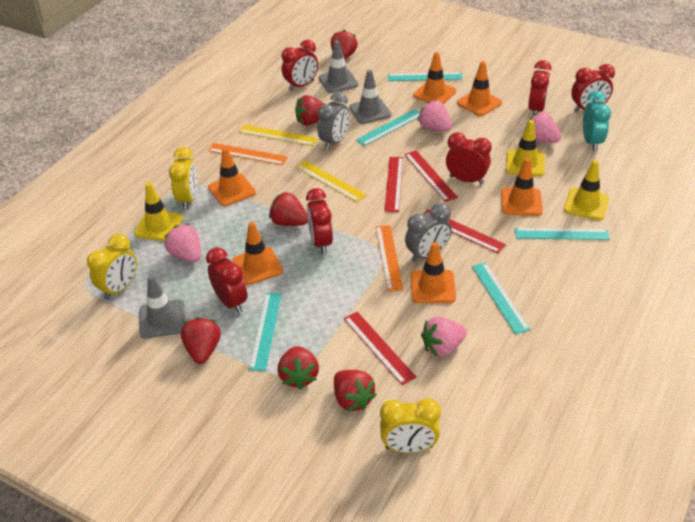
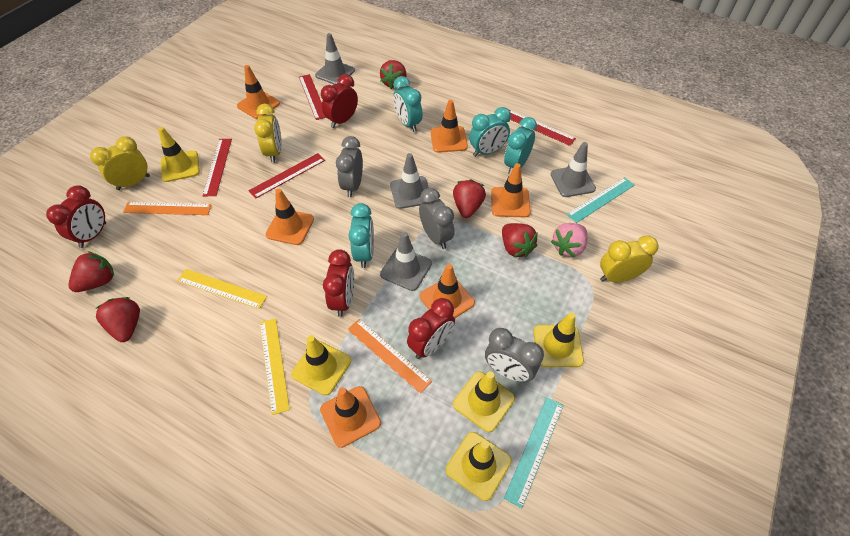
grey clock: [317,92,350,150] [405,203,452,262] = 2 -> [336,136,363,197] [419,188,455,249] [485,328,544,382] = 3
grey traffic cone: [139,275,185,338] [319,40,358,93] [349,69,391,124] = 3 -> [315,33,355,84] [380,232,432,291] [390,153,429,209] [551,142,596,197] = 4
pink strawberry: [164,224,201,262] [417,100,452,132] [421,317,467,357] [526,111,561,143] = 4 -> [551,223,588,257] = 1
red clock: [206,247,247,314] [282,40,318,91] [306,188,333,254] [446,132,492,184] [528,60,552,115] [571,64,615,112] = 6 -> [46,185,106,248] [321,74,358,128] [323,249,354,317] [407,298,455,359] = 4
red strawberry: [181,317,221,364] [269,192,308,226] [278,346,319,390] [295,95,324,126] [331,30,358,60] [334,370,377,411] = 6 -> [69,251,114,292] [95,297,140,342] [380,60,407,89] [453,179,486,218] [502,223,538,258] = 5
turquoise clock: [583,91,611,151] = 1 -> [348,203,374,268] [393,76,423,132] [469,107,511,157] [504,117,537,174] = 4
turquoise ruler: [249,293,282,371] [356,109,420,146] [388,72,463,81] [472,262,531,334] [515,228,610,240] = 5 -> [504,397,564,508] [566,177,635,223] = 2
yellow traffic cone: [134,182,183,241] [506,120,545,176] [564,160,609,220] = 3 -> [158,127,200,182] [291,335,351,396] [446,432,512,501] [453,371,515,432] [533,312,584,367] = 5

